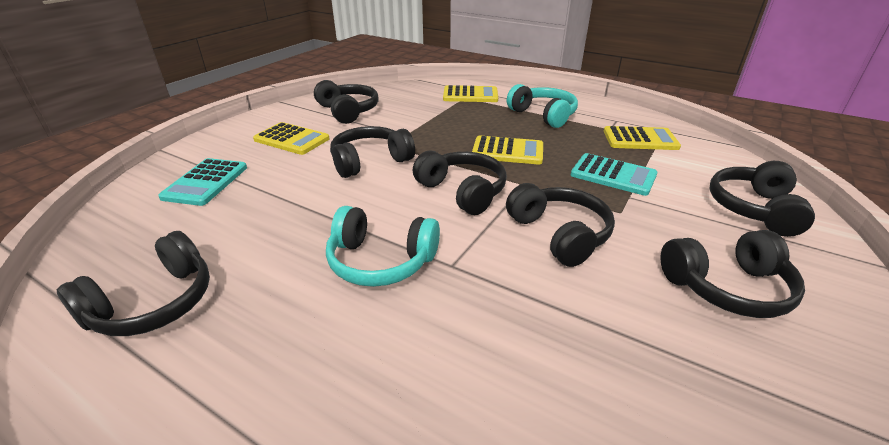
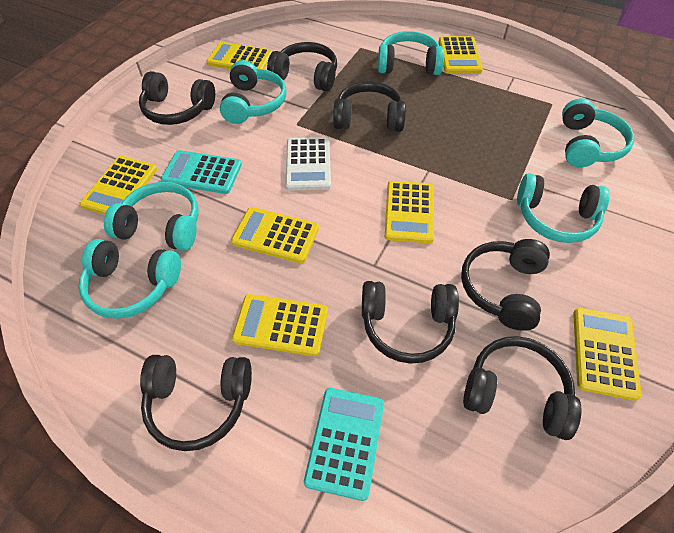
turquoise headphones: [326,206,440,287] [507,84,578,128] = 2 -> [78,239,181,319] [104,182,199,251] [220,60,286,124] [378,31,444,75] [517,173,610,243] [562,98,634,167] = 6
white calculator: none = 0 -> [285,137,331,191] = 1
yellow calculator: [253,122,330,155] [443,85,498,102] [472,136,543,165] [604,126,681,150] = 4 -> [80,156,157,215] [206,42,272,69] [231,207,319,263] [232,294,328,356] [385,181,434,243] [439,36,483,74] [573,308,642,401] = 7

